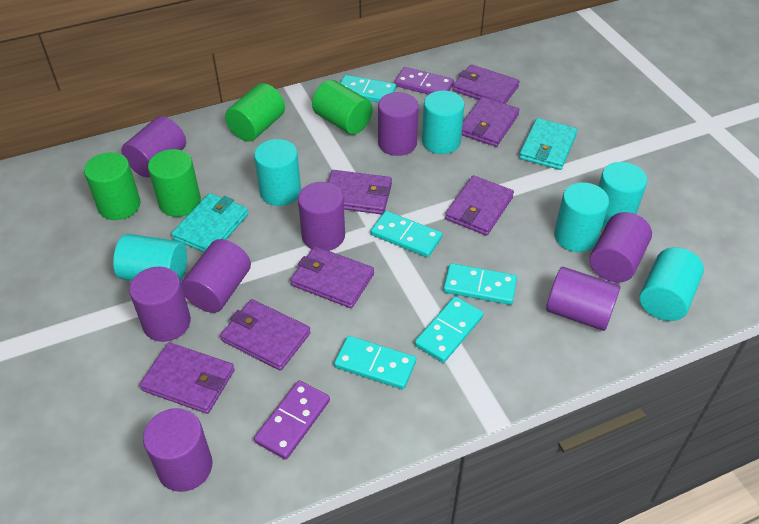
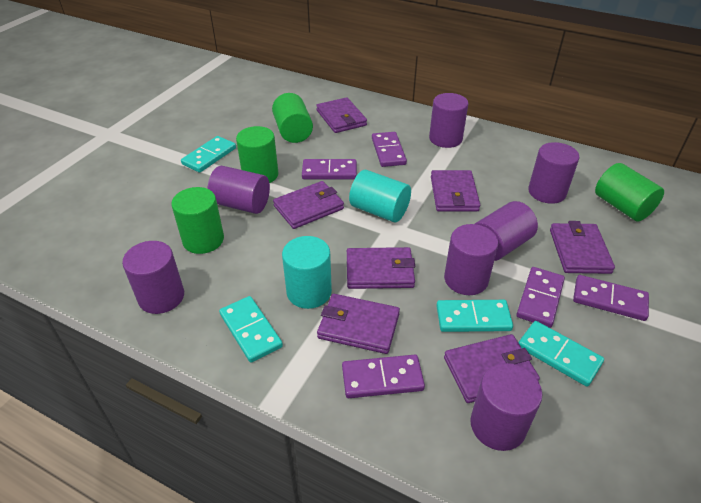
purple cylinder: [121,116,186,178] [129,267,191,342] [143,408,212,492] [181,239,251,313] [298,182,345,251] [378,92,419,156] [546,267,621,331] [590,212,652,283] = 8 -> [122,241,184,314] [208,166,270,214] [429,93,468,148] [444,224,498,295] [470,363,542,451] [475,201,538,261] [528,142,579,204] = 7
purple domino: [254,380,330,460] [394,67,454,95] = 2 -> [302,159,357,179] [342,355,425,398] [372,132,407,167] [516,267,565,328] [573,275,649,321] = 5
turquoise cylinder: [113,234,187,281] [254,139,301,206] [422,90,465,154] [554,182,609,252] [599,162,647,228] [639,247,704,321] = 6 -> [282,236,332,309] [349,170,411,222] = 2
turquoise domino: [334,336,416,390] [340,75,396,103] [371,211,442,258] [415,296,484,363] [443,263,517,305] = 5 -> [181,136,236,173] [219,296,283,362] [436,300,513,332] [518,321,604,387] = 4
turquoise wallet: [171,193,248,252] [519,118,578,170] = 2 -> none = 0

